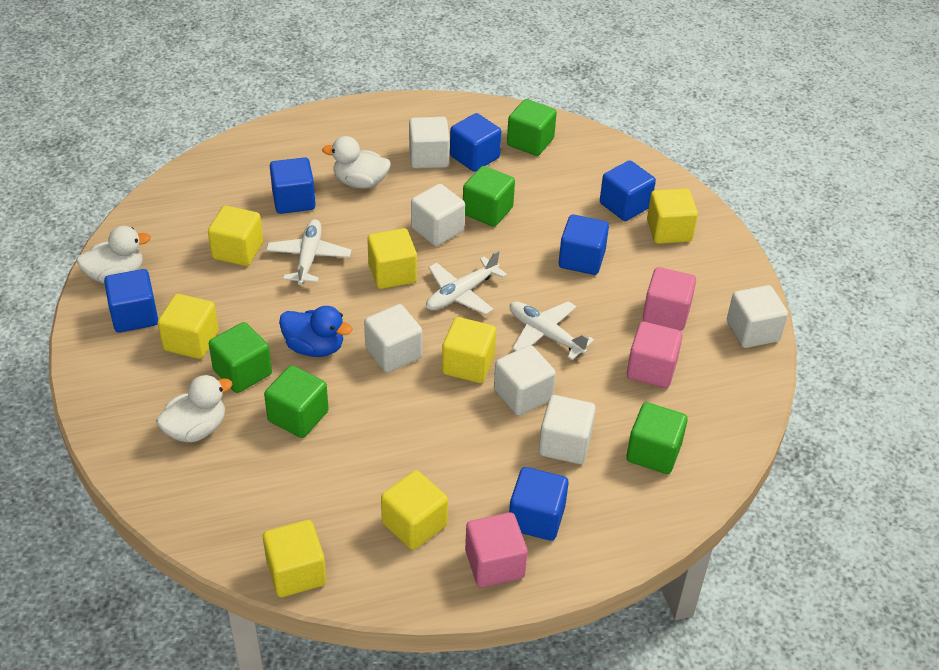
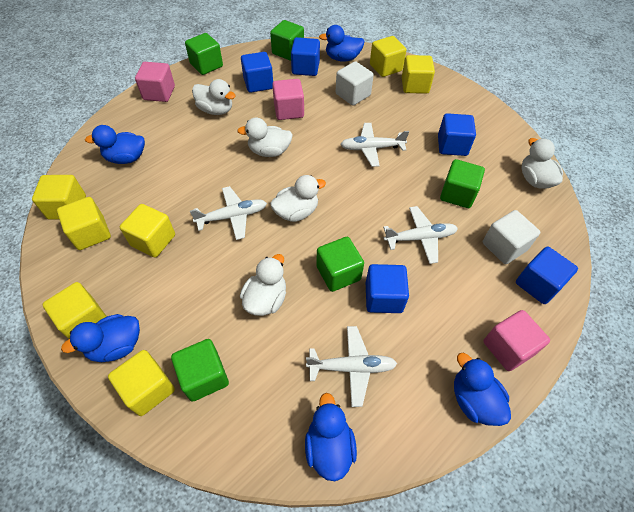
blue cube: [104,269,158,333] [270,157,316,214] [450,113,501,172] [509,467,569,541] [559,215,609,275] [600,160,656,221] = 6 -> [241,52,273,93] [291,37,320,76] [366,264,409,313] [438,113,476,156] [516,247,578,304] = 5
blue duck: [279,306,352,357] = 1 -> [61,314,140,362] [85,125,145,164] [305,393,357,481] [319,25,365,62] [454,353,511,426] = 5
white cube: [364,304,422,373] [409,117,450,169] [411,184,465,246] [494,345,556,416] [539,395,596,464] [727,285,788,348] = 6 -> [336,61,374,106] [483,210,540,264] = 2
white duck: [76,226,151,284] [156,375,233,442] [322,136,391,189] = 3 -> [192,79,236,115] [237,117,293,157] [240,254,286,316] [270,175,326,222] [521,138,563,189] = 5
white plane: [266,219,351,285] [426,250,507,315] [510,301,594,360] = 3 -> [190,186,267,240] [306,326,397,407] [340,123,409,167] [383,206,458,264] = 4

